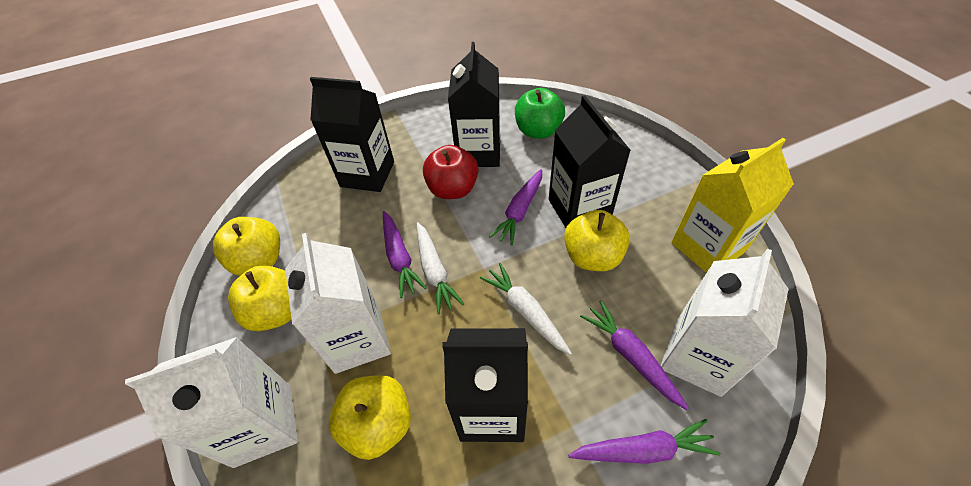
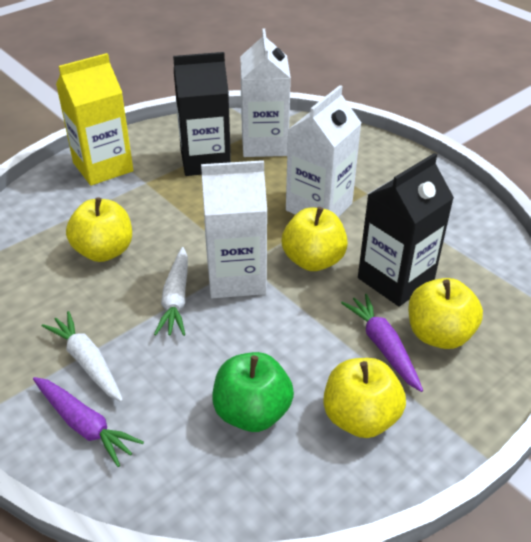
black carton: [310,77,394,192] [442,328,528,442] [448,42,500,167] [549,95,631,228] = 4 -> [173,52,231,176] [358,153,454,307] = 2
purple carrot: [383,211,427,298] [489,169,542,245] [568,419,721,464] [580,301,689,410] = 4 -> [33,377,144,467] [341,294,423,392] = 2
red apple: [423,145,478,199] = 1 -> none = 0

